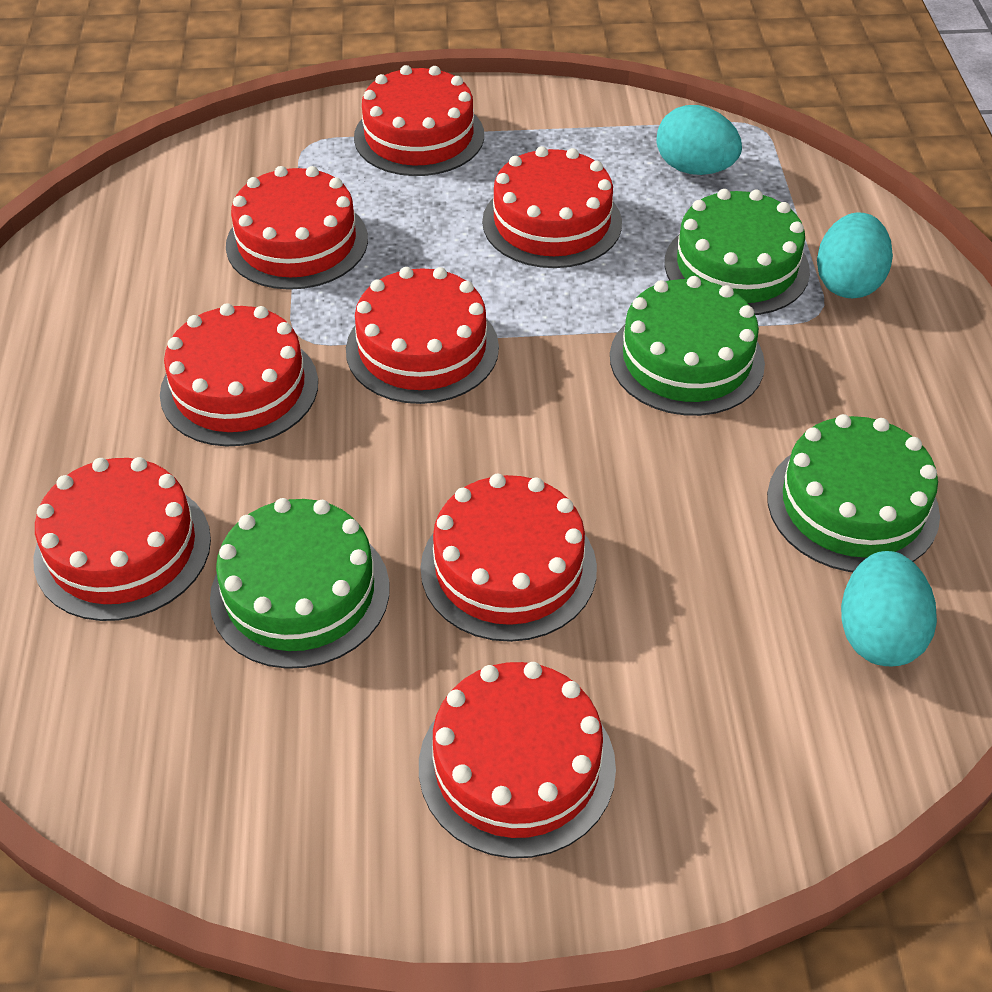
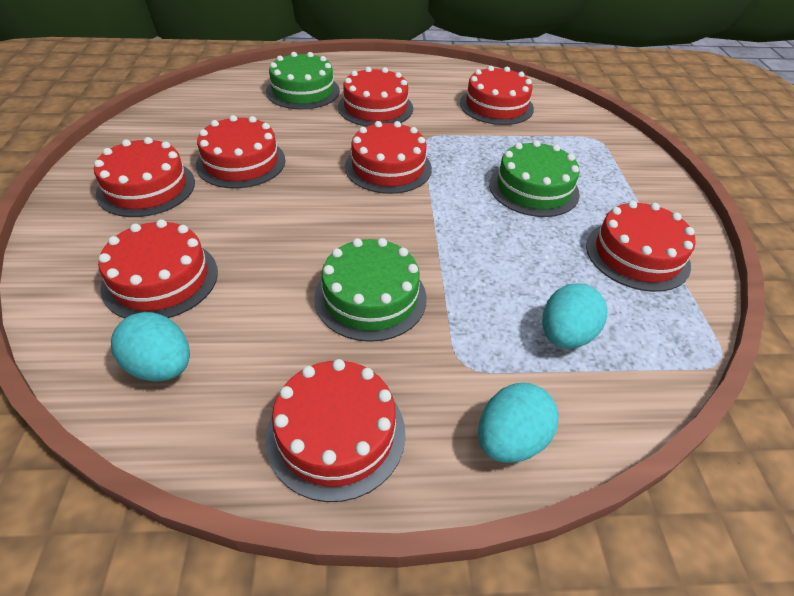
green cake: [210,498,389,669] [610,276,765,416] [664,189,810,315] [767,414,940,572] = 4 -> [266,52,340,109] [314,238,427,342] [489,140,580,217] = 3

